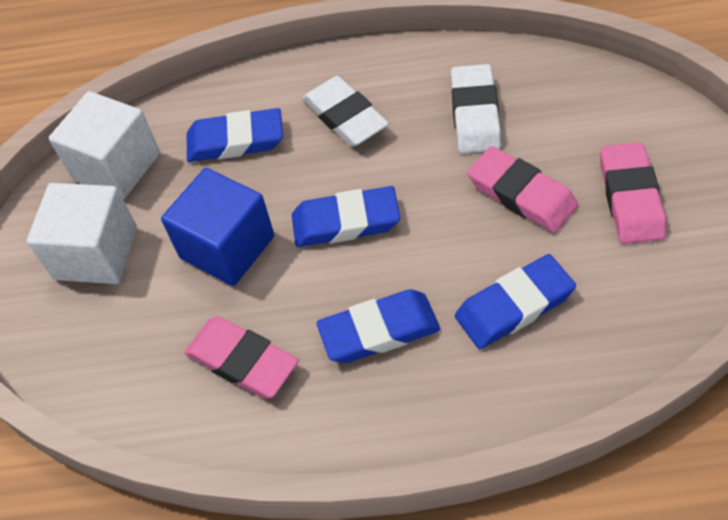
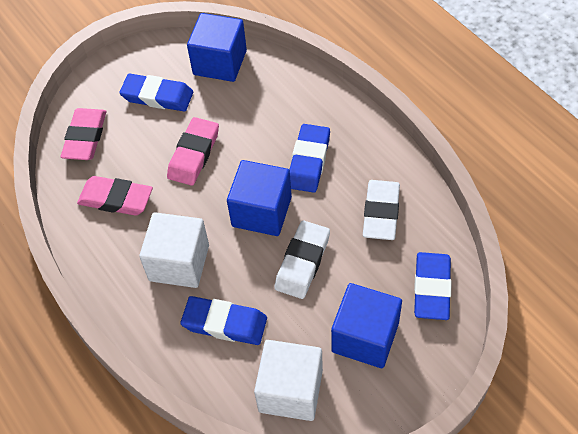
blue cube: [161,168,274,286] = 1 -> [187,13,247,82] [227,160,292,236] [331,283,402,368] = 3

